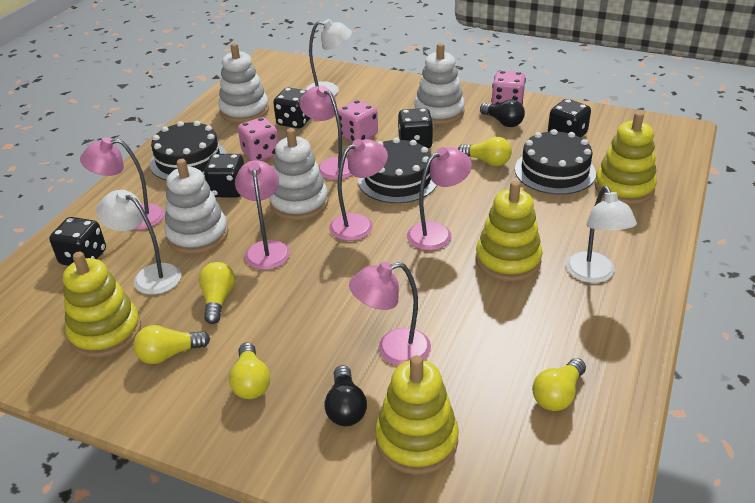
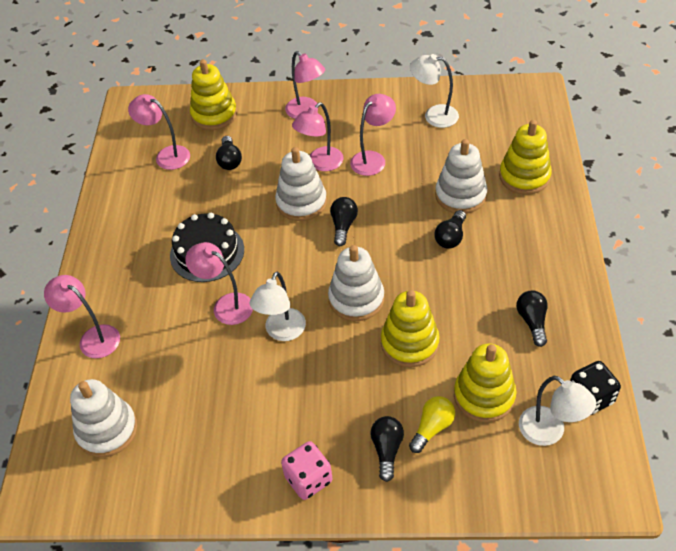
black cake: [150,121,226,181] [358,138,437,203] [515,129,596,194] = 3 -> [170,213,244,282] = 1
black dice: [49,217,106,266] [204,154,244,198] [273,88,310,128] [398,108,433,148] [548,99,591,137] = 5 -> [570,361,621,415] = 1
black light bulb: [324,365,367,426] [480,99,525,127] = 2 -> [216,136,242,170] [330,197,358,246] [370,416,404,482] [435,210,466,248] [517,290,548,347] = 5
pink dice: [238,117,279,161] [338,100,378,142] [491,71,526,104] = 3 -> [281,441,332,500] = 1
yellow light bulb: [133,325,210,364] [199,262,235,324] [229,343,270,399] [458,137,512,166] [532,358,586,411] = 5 -> [409,396,455,453] = 1

